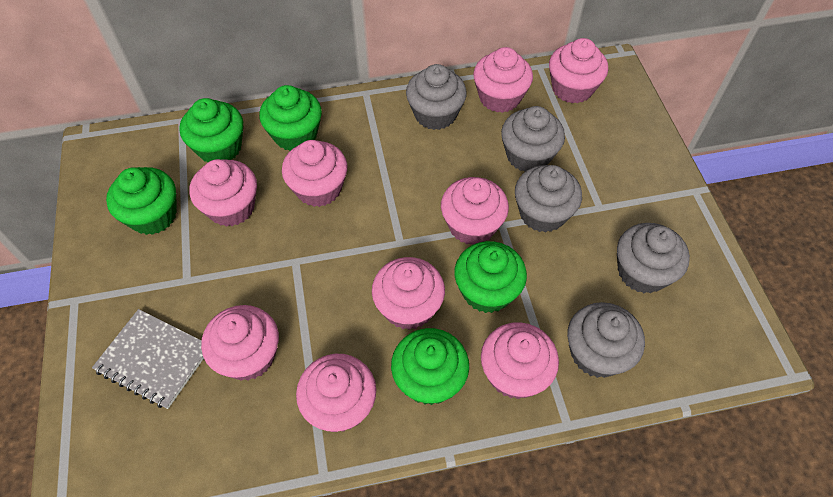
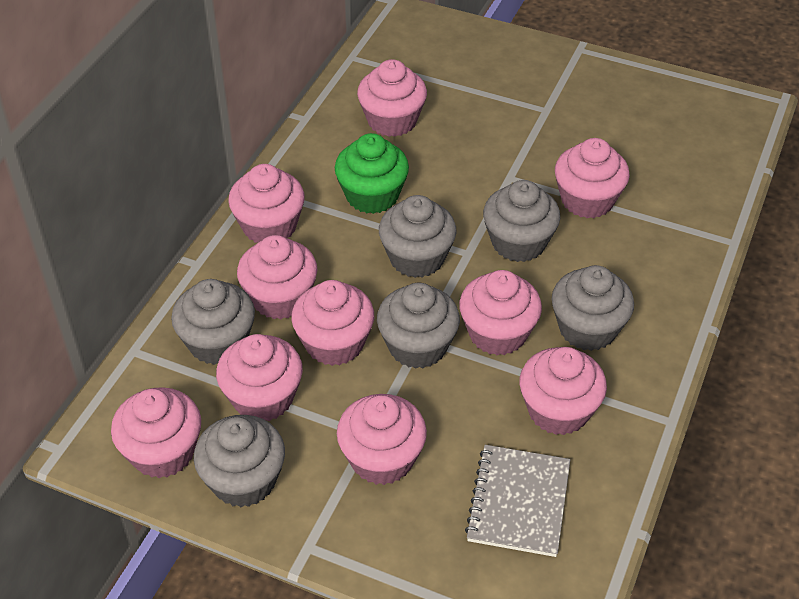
green cupcake: [106,167,177,235] [179,98,244,162] [259,85,322,151] [391,328,469,405] [454,241,527,313] = 5 -> [335,133,409,214] = 1
grey cupcake: [406,64,467,130] [501,106,565,172] [515,165,582,233] [567,302,645,378] [617,223,690,293] = 5 -> [171,279,255,365] [194,415,285,507] [377,283,460,369] [379,195,456,278] [483,180,560,262] [552,265,634,351] = 6
pink cupcake: [189,159,257,227] [201,305,279,381] [282,140,347,207] [296,354,376,432] [372,257,445,330] [441,177,509,245] [473,47,533,113] [481,322,559,399] [549,38,608,103] = 9 -> [111,387,201,478] [216,334,303,421] [228,164,305,243] [237,235,317,319] [291,280,374,366] [337,394,427,485] [357,59,427,137] [459,270,542,355] [520,347,607,435] [555,138,630,218] = 10

